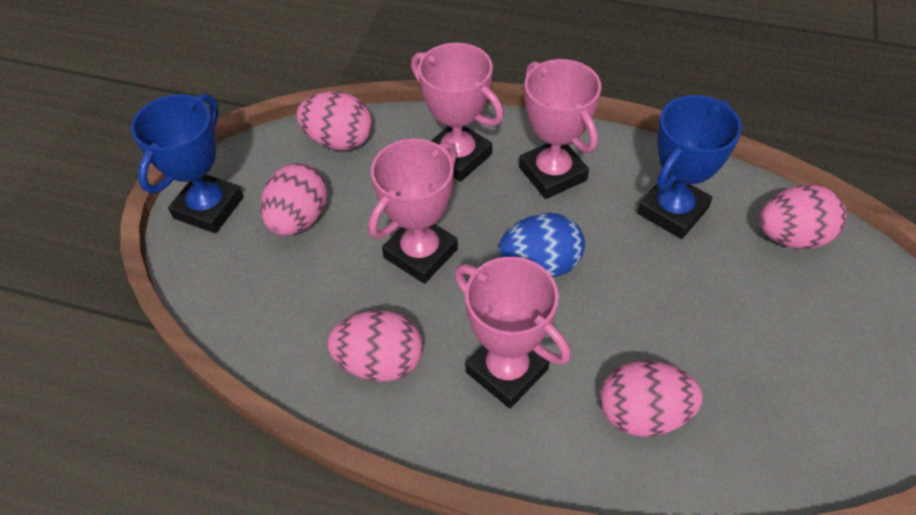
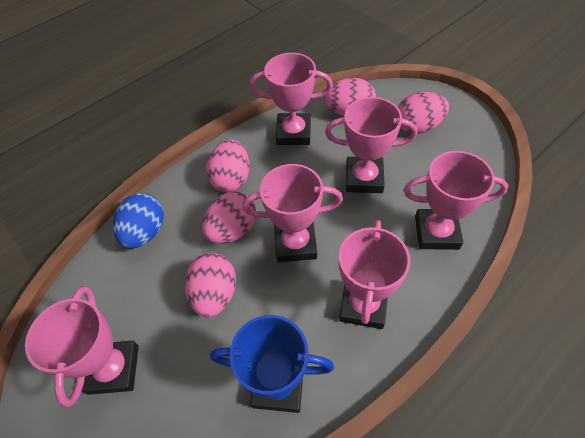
blue trophy: [131,93,244,233] [637,95,742,239] = 2 -> [210,315,334,413] = 1
pink trophy: [369,138,458,284] [411,43,504,182] [455,256,571,408] [519,59,601,199] = 4 -> [25,286,139,408] [242,164,343,263] [250,53,333,145] [325,97,417,193] [339,220,410,329] [403,151,508,250] = 6

